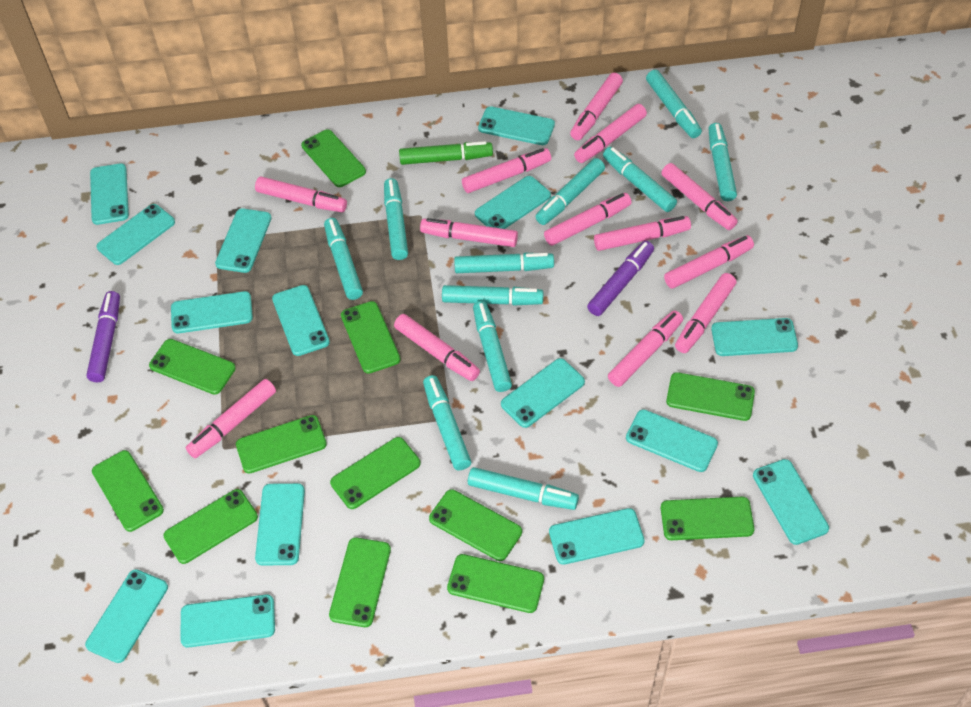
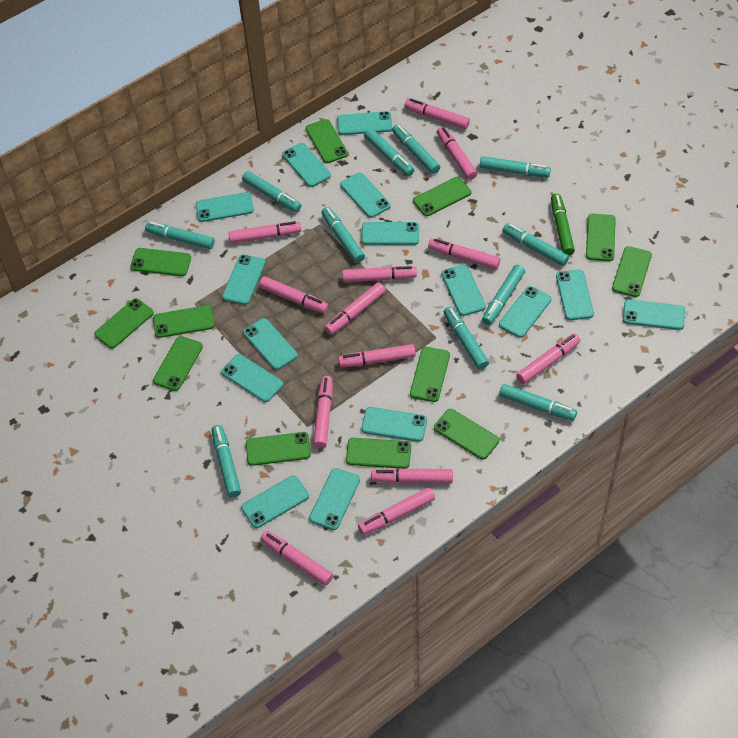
purple marker: [86,291,120,383] [587,241,654,316] = 2 -> none = 0

